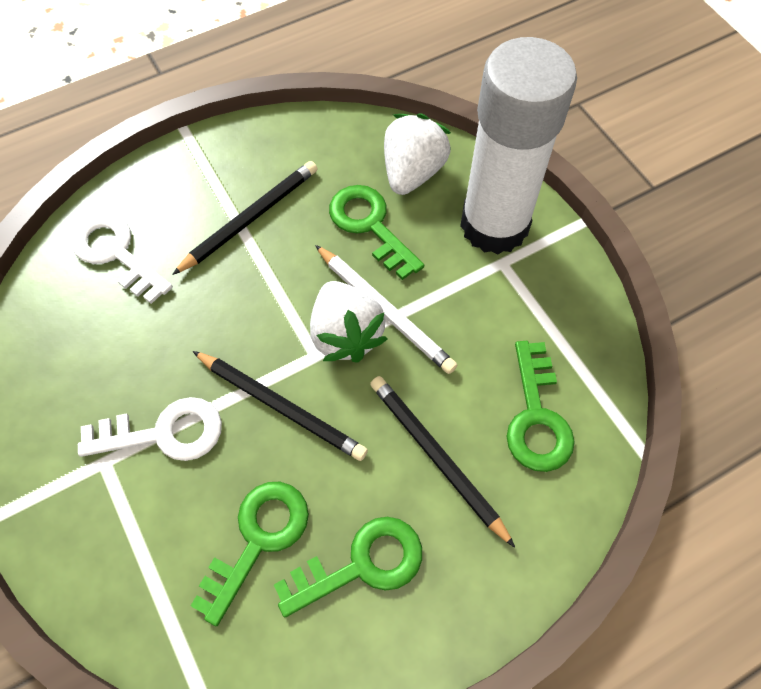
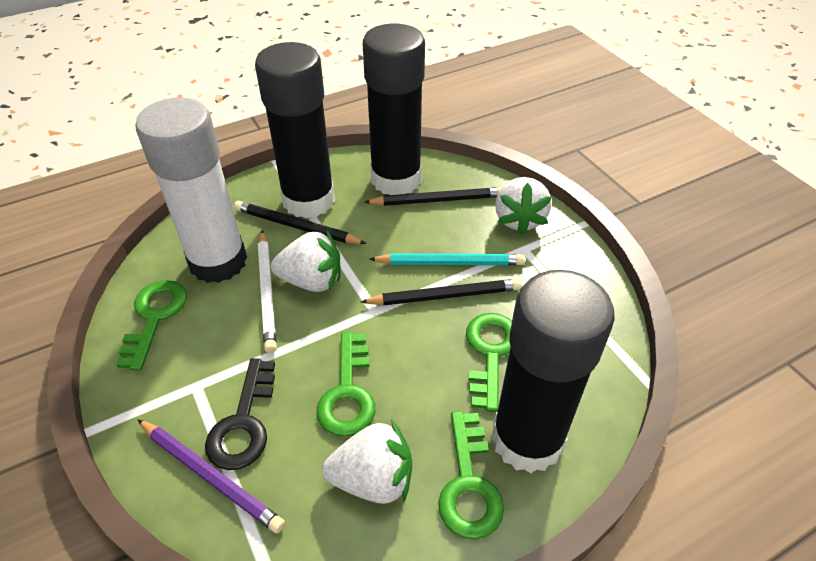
black glue stick: none = 0 -> [255,42,335,218] [363,24,425,195] [491,270,615,473] = 3
black key: none = 0 -> [205,358,275,470] = 1
purple pencil: none = 0 -> [137,419,285,534] = 1
turquoise pencil: none = 0 -> [369,254,525,265] = 1
white key: [72,214,173,304] [78,397,222,461] = 2 -> none = 0
white strawberry: [310,281,387,363] [384,114,451,195] = 2 -> [271,231,341,292] [322,419,412,504] [495,177,552,235] = 3

